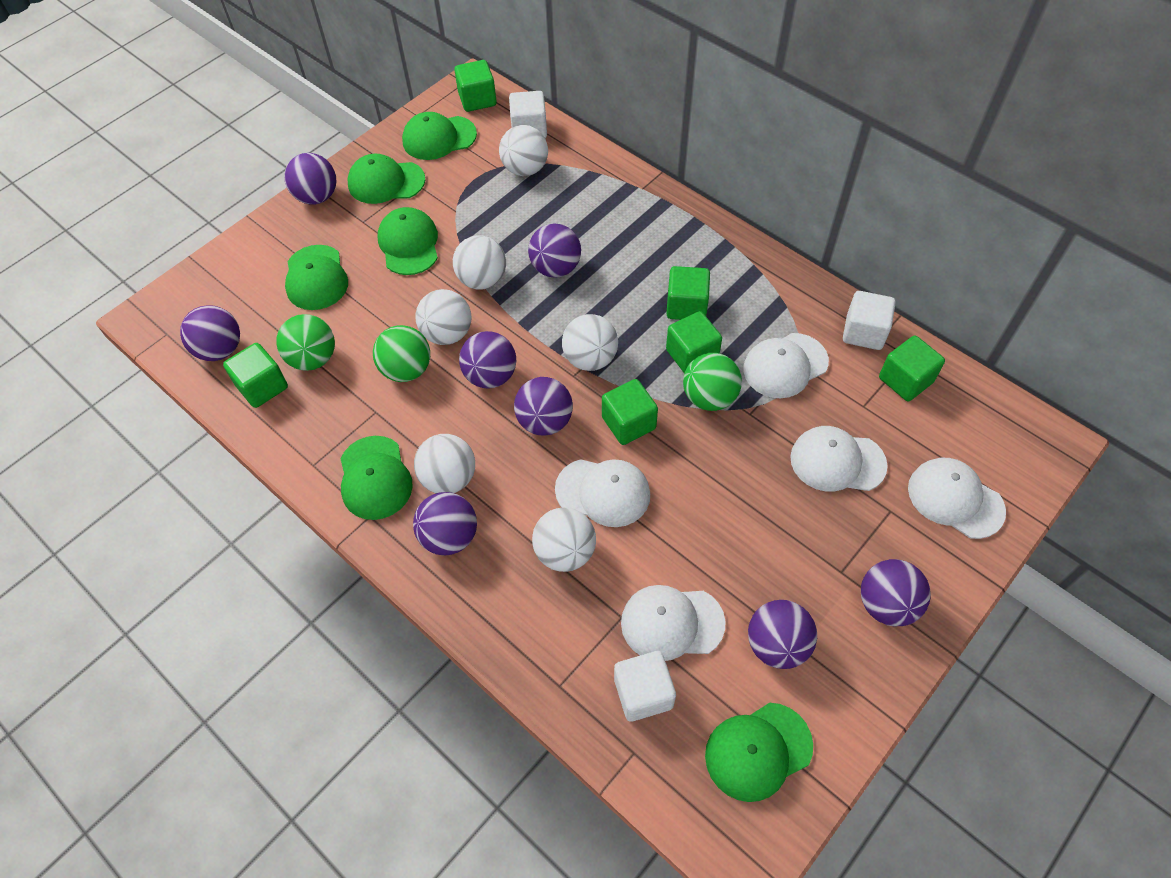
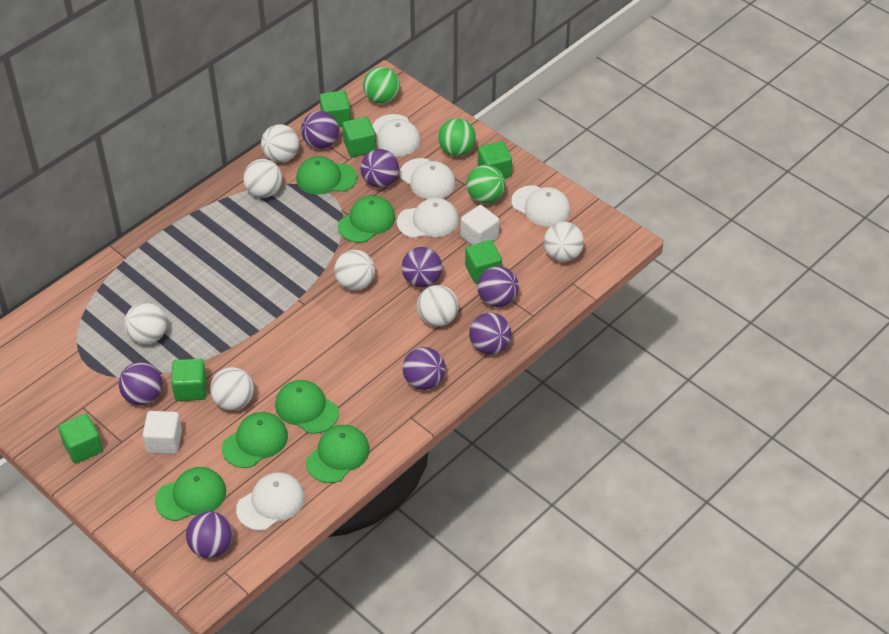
white ball: [414,434,475,493] [415,289,471,345] [453,235,506,290] [499,125,548,176] [532,508,596,572] [562,314,618,371] = 6 -> [124,302,167,344] [210,367,254,411] [243,159,282,198] [261,124,299,162] [334,250,375,290] [417,285,459,327] [544,222,584,262] = 7
white cube: [509,91,547,138] [614,651,676,721] [843,291,896,350] = 3 -> [143,411,182,454] [461,205,499,245] = 2

